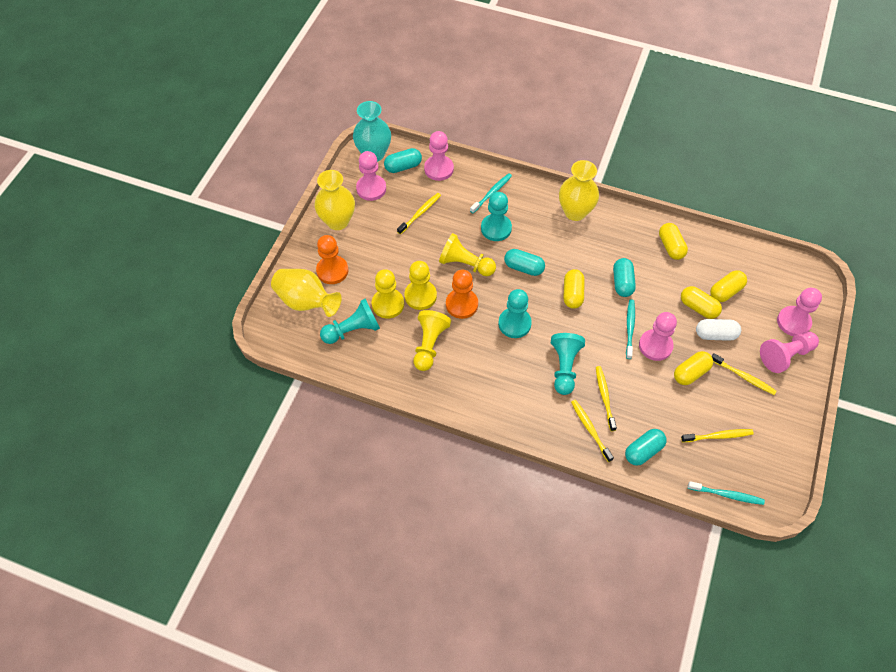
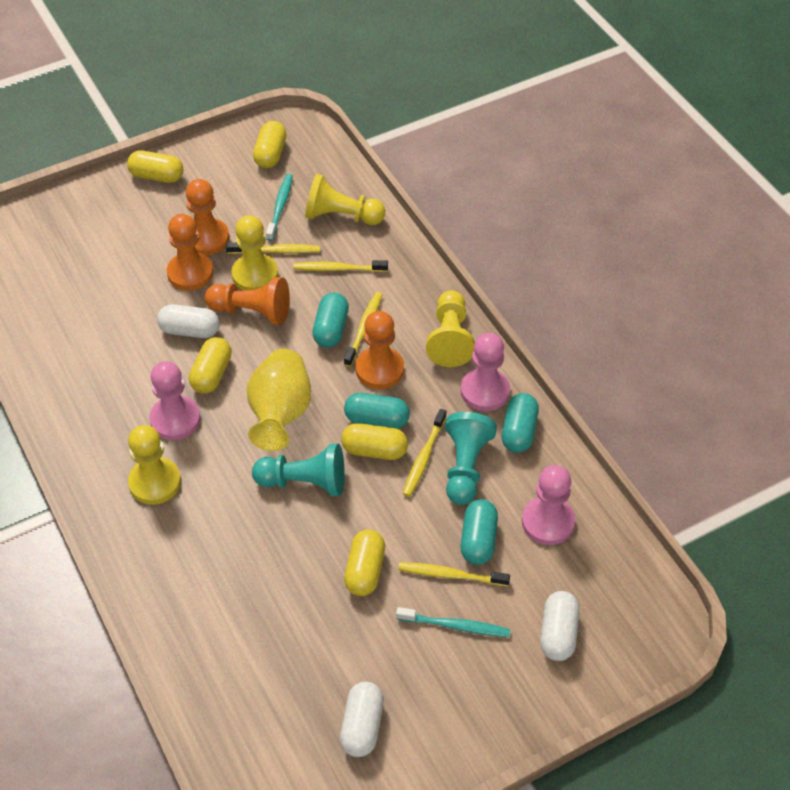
orange pawn: [316,235,348,284] [446,270,478,319] = 2 -> [167,214,213,291] [186,179,229,255] [205,277,290,325] [356,311,404,389] = 4
pink pawn: [356,151,386,201] [424,131,454,181] [639,312,677,361] [760,332,819,373] [777,288,822,336] = 5 -> [149,361,201,440] [461,333,510,411] [522,465,575,545] = 3
turquoise pawn: [320,299,380,344] [481,192,512,241] [498,289,532,338] [551,333,585,395] = 4 -> [252,443,345,496] [445,412,497,505] = 2
turquoise toothbrush: [470,173,512,213] [626,300,635,359] [688,481,765,505] = 3 -> [266,174,293,241] [396,607,510,637] = 2
turquoise vase: [353,101,391,162] = 1 -> none = 0
white capsule: [696,319,741,341] = 1 -> [157,304,220,338] [340,682,384,757] [540,591,580,661] = 3
yellow vase: [271,269,341,317] [314,170,355,230] [559,160,599,221] = 3 -> [247,349,311,451] = 1

